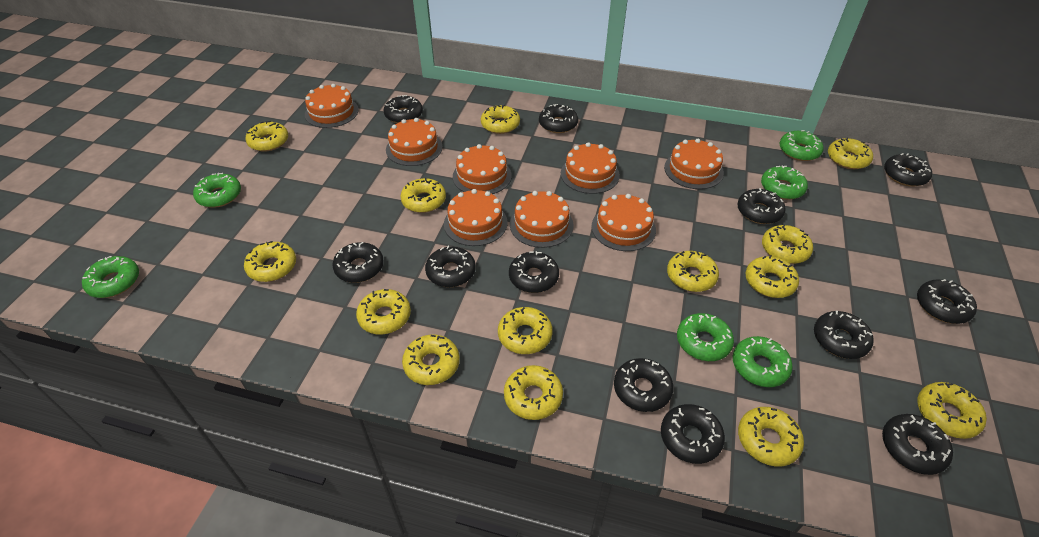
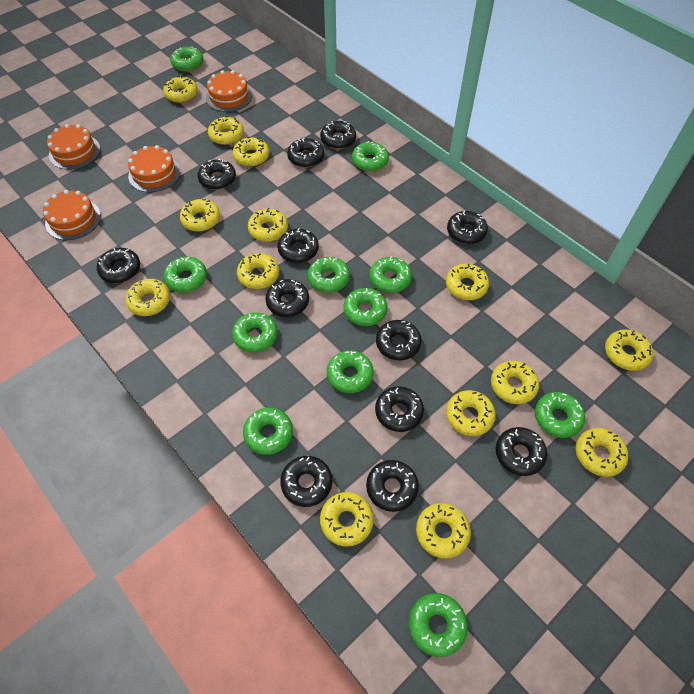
green donut: [82,256,139,298] [193,173,241,208] [677,313,734,361] [733,336,793,387] [761,165,808,200] [780,130,824,161] = 6 -> [164,257,207,293] [170,47,203,72] [232,312,278,352] [243,408,293,455] [307,257,350,293] [327,350,374,393] [344,288,388,326] [352,141,389,171] [369,256,412,293] [409,593,468,657] [535,392,585,438] = 11
orange cake: [305,84,358,128] [386,118,442,166] [444,189,508,246] [453,144,512,194] [510,191,573,248] [561,142,620,194] [591,194,656,251] [664,139,724,189] = 8 -> [43,190,101,240] [47,124,100,170] [128,145,180,192] [206,70,252,112] = 4

